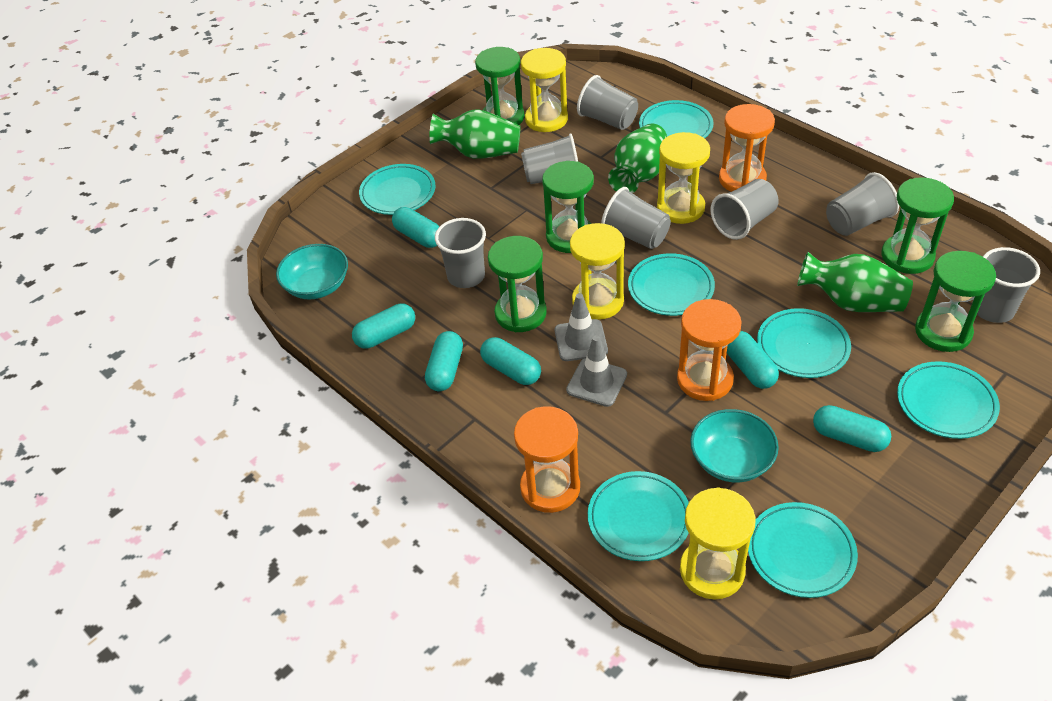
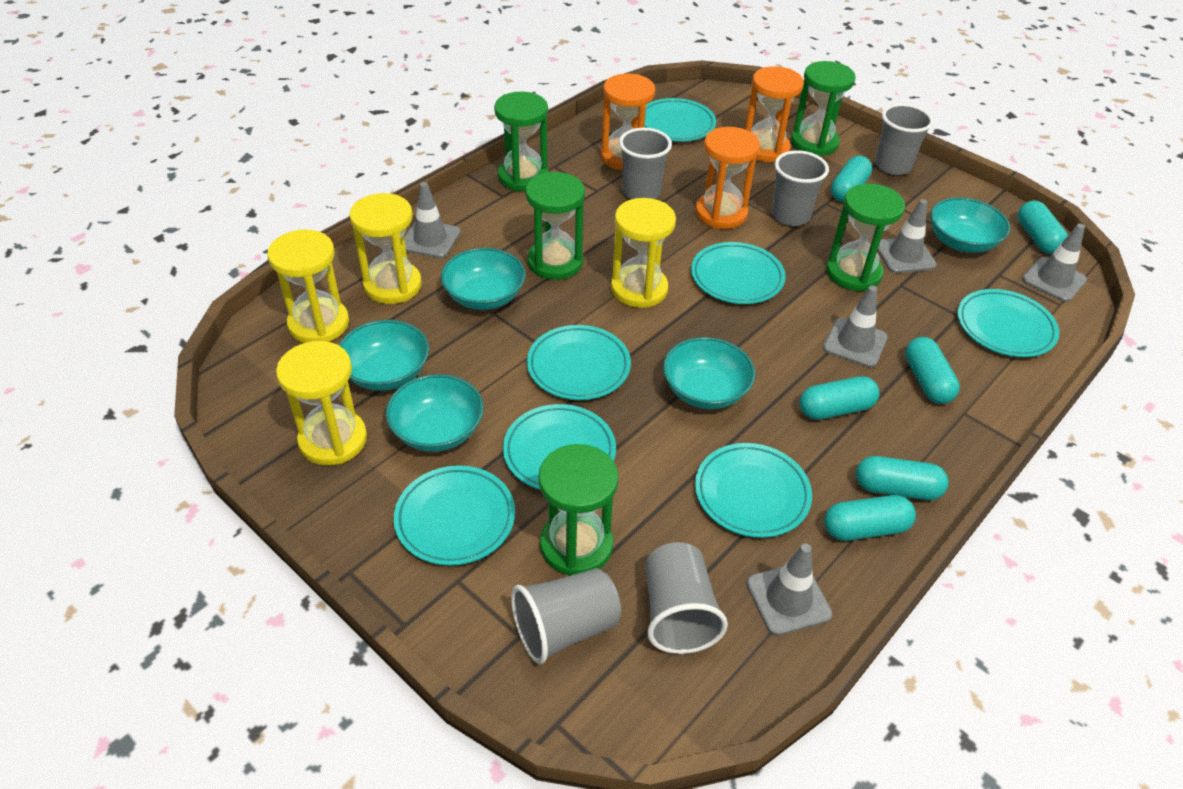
green vase: [429,109,521,159] [608,124,667,193] [797,252,913,312] = 3 -> none = 0
grey cup: [435,218,486,288] [521,134,578,184] [577,75,638,130] [601,187,671,249] [711,179,778,240] [826,172,899,236] [972,247,1040,323] = 7 -> [511,568,621,664] [619,128,672,199] [645,542,728,654] [771,151,829,226] [875,104,933,175] = 5
grey traffic cone: [555,293,608,361] [566,335,627,407] = 2 -> [404,182,461,258] [746,543,832,636] [823,286,888,368] [877,199,937,273] [1022,224,1087,302] = 5
turquoise bowl: [276,244,348,299] [690,409,779,482] = 2 -> [339,320,429,391] [386,374,484,452] [441,248,526,310] [663,337,755,409] [930,197,1010,253] = 5

